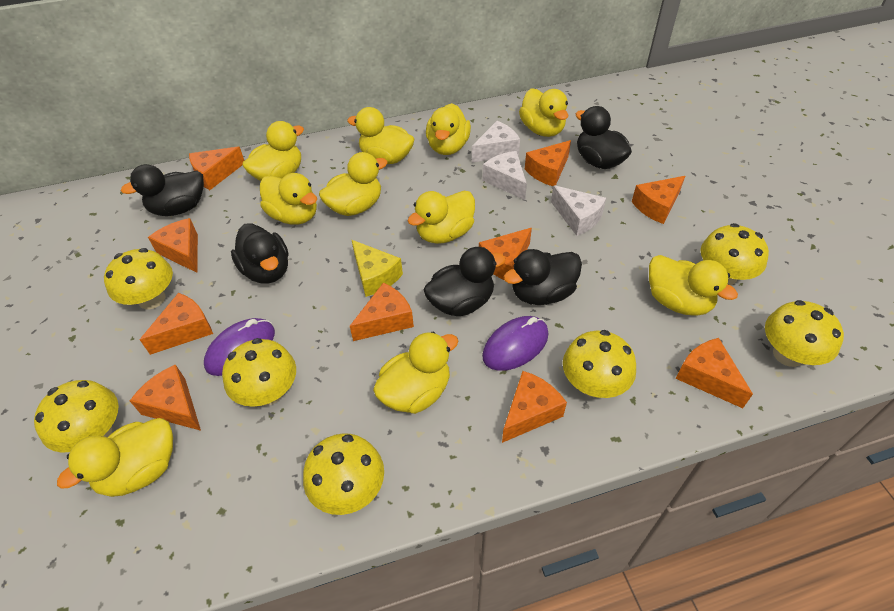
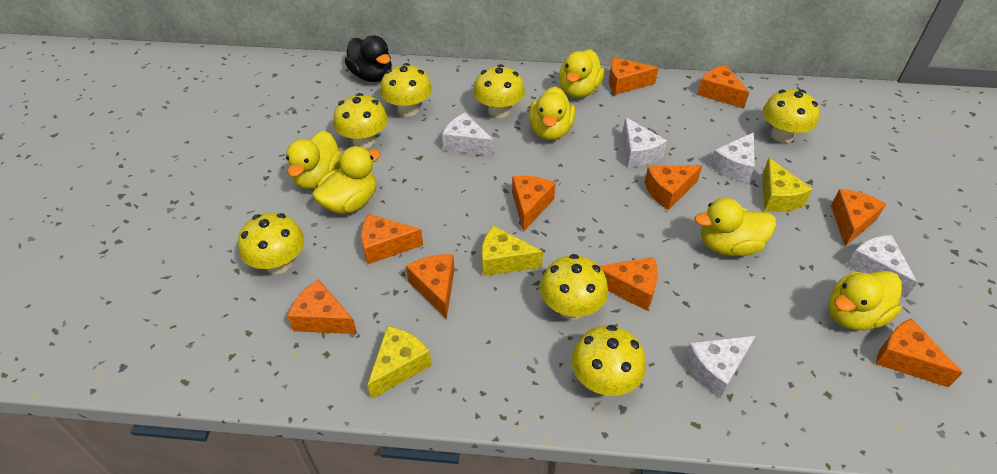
black duck: [121,164,204,216] [231,223,288,284] [423,247,506,316] [504,249,582,305] [576,106,632,169] = 5 -> [345,36,392,82] = 1
purple mouse: [204,318,275,376] [482,316,548,371] = 2 -> none = 0
white cheese: [472,121,520,162] [482,151,527,200] [551,185,606,236] = 3 -> [442,112,494,156] [622,117,667,167] [684,336,756,398] [710,132,755,183] [846,235,917,298] = 5
yellow cheese: [352,240,403,297] = 1 -> [367,326,432,399] [482,225,543,276] [762,158,812,212] = 3
yellow duck: [57,418,173,497] [242,121,304,181] [260,173,317,225] [319,152,388,216] [347,107,414,164] [373,332,458,414] [408,191,475,244] [426,103,471,155] [519,88,568,137] [649,255,738,316] = 10 -> [286,130,342,189] [313,146,381,214] [529,86,575,141] [559,49,605,98] [695,198,776,256] [828,271,902,330] = 6

